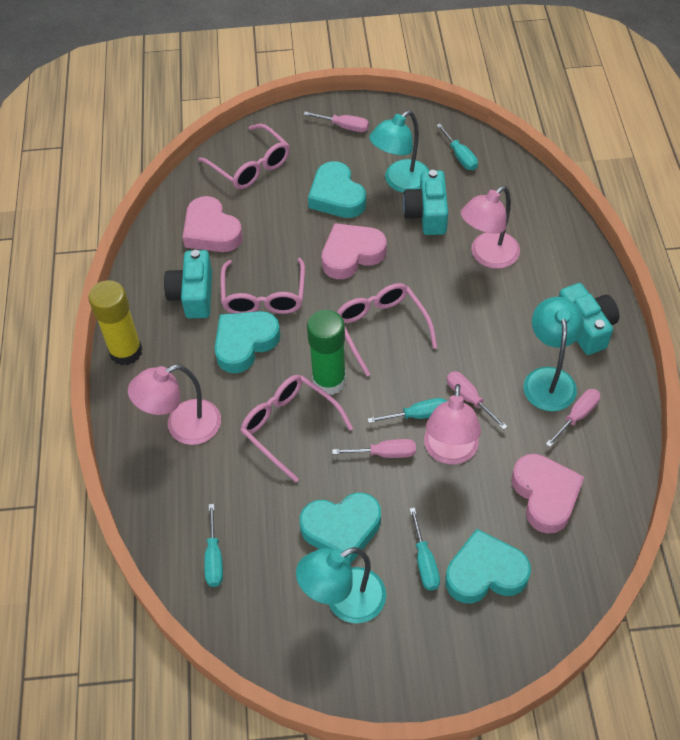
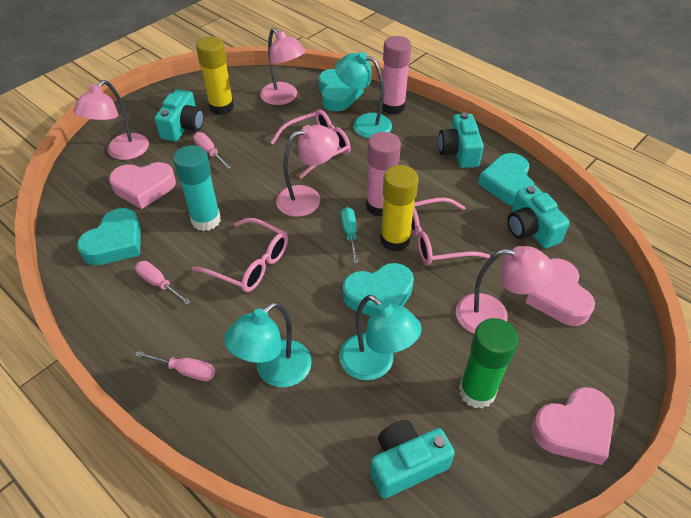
pink glasses: [198,124,290,189] [220,258,305,314] [240,375,353,482] [337,283,437,376] = 4 -> [192,218,288,292] [270,109,351,179] [411,197,490,265] = 3
pink glue stick: none = 0 -> [366,132,401,217] [382,36,412,115] = 2
pink lamp: [128,365,221,445] [424,384,481,464] [461,186,520,269] = 3 -> [73,80,149,160] [260,28,306,105] [276,125,339,217] [456,246,554,334] = 4
pink screwdriver: [304,112,369,132] [332,439,416,458] [447,371,508,430] [546,389,600,447] = 4 -> [135,261,191,305] [135,351,215,381] [193,132,231,169] = 3
turquoise camera: [164,250,212,319] [403,170,448,235] [559,283,619,355] = 3 -> [154,89,204,141] [370,420,455,499] [438,112,484,168] [507,185,570,249] = 4
turquoise glue stick: none = 0 -> [173,145,221,231] = 1
turquoise screwdriver: [204,504,223,587] [368,398,447,423] [409,508,440,591] [436,124,478,170] = 4 -> [341,207,359,263] = 1
yellow glue stick: [88,280,142,366] = 1 -> [196,36,234,115] [380,165,419,252] = 2

